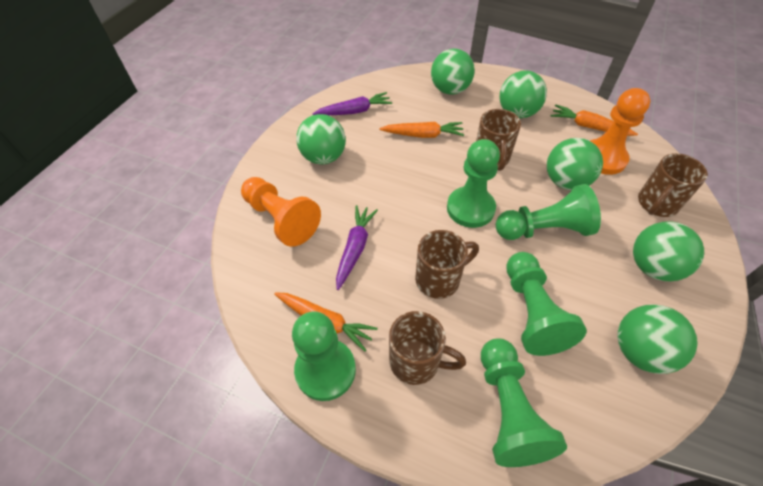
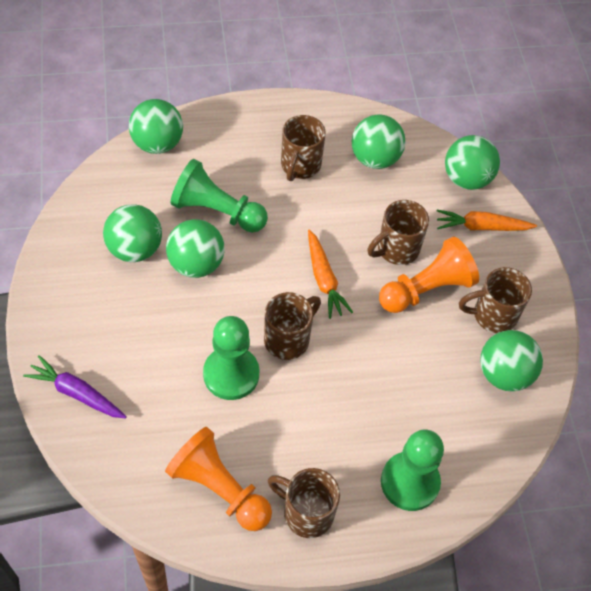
brown mug: [389,311,466,385] [415,230,479,299] [476,109,521,171] [638,153,708,217] = 4 -> [264,292,321,360] [268,468,340,538] [281,115,326,181] [367,200,429,265] [459,267,532,333] = 5
green pawn: [292,311,356,401] [447,139,500,228] [481,339,567,467] [496,184,601,240] [506,252,587,356] = 5 -> [171,159,268,232] [203,316,259,400] [381,429,444,511] = 3
orange carrot: [274,292,378,352] [379,122,464,138] [551,104,638,136] = 3 -> [308,230,353,319] [437,210,537,231] = 2
purple carrot: [312,92,392,115] [336,205,378,290] = 2 -> [23,355,127,419] = 1

